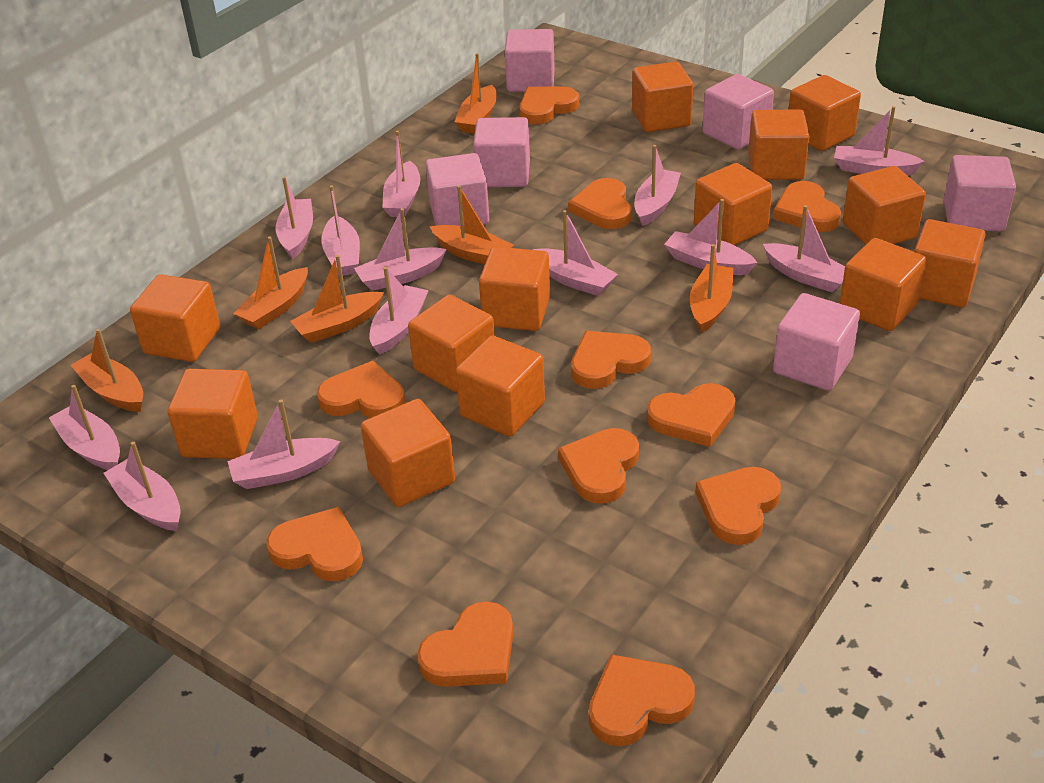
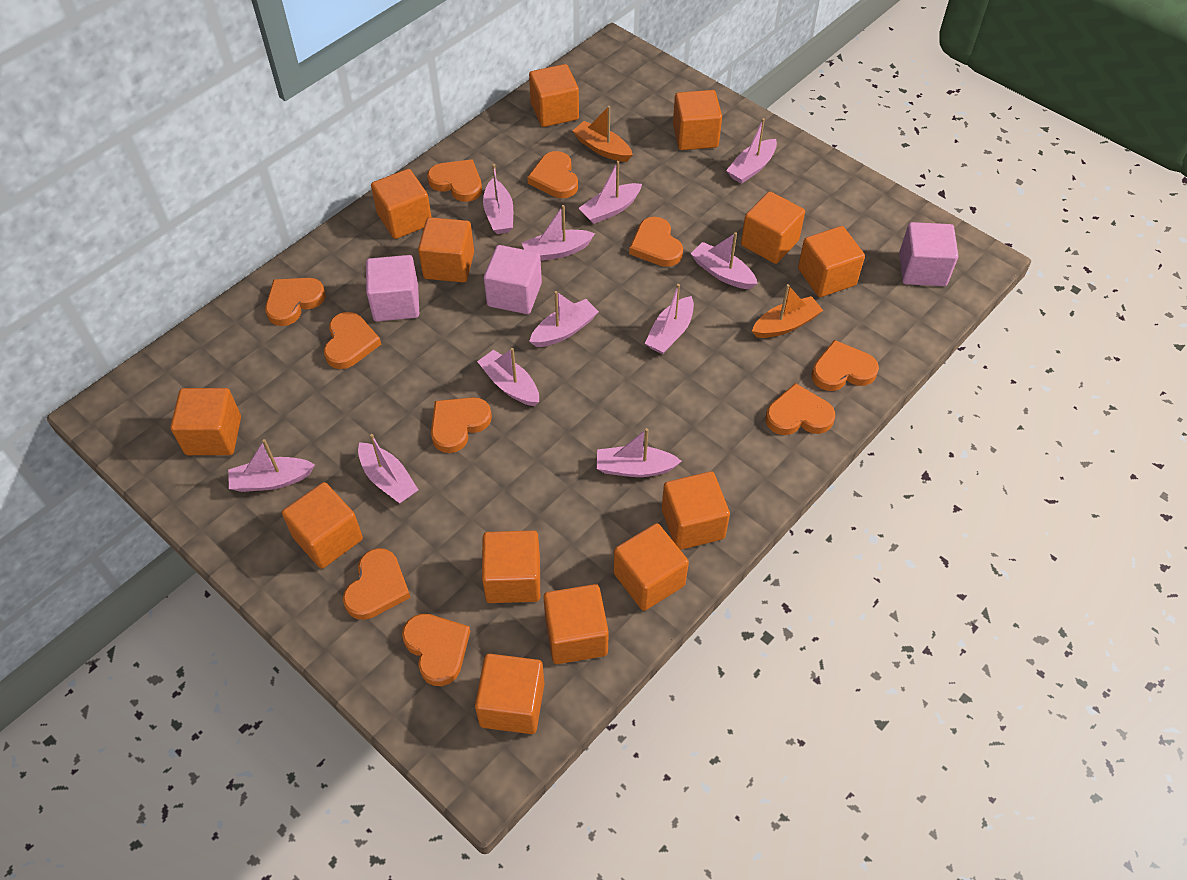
orange boat: [71,329,143,412] [233,236,308,329] [290,255,384,343] [430,185,514,264] [454,53,497,134] [690,244,733,333] = 6 -> [573,106,633,162] [752,284,823,338] = 2
orange heart: [266,507,363,581] [317,361,405,418] [417,601,513,687] [519,86,579,125] [558,428,639,504] [568,178,632,229] [571,331,651,389] [589,654,695,746] [647,383,736,447] [695,467,781,545] [773,181,841,232] = 11 -> [265,278,326,326] [324,312,381,369] [343,548,411,620] [402,614,470,686] [427,159,482,202] [431,397,492,453] [527,151,578,198] [629,217,683,267] [765,383,835,435] [811,340,879,391] = 10
pink boat: [49,385,120,470] [104,442,181,531] [227,399,340,489] [276,177,313,259] [321,185,360,276] [354,208,447,291] [369,267,429,355] [382,131,420,217] [533,210,618,296] [635,145,681,226] [664,199,757,275] [763,205,845,293] [834,106,925,176] = 13 -> [228,439,315,492] [358,434,418,503] [477,348,539,406] [483,164,513,234] [521,205,595,261] [529,291,599,347] [579,161,642,224] [597,428,682,477] [644,284,694,354] [690,232,758,289] [726,118,777,184] = 11
pink cube: [426,153,489,226] [473,117,530,187] [505,29,555,92] [702,74,774,150] [773,293,860,391] [944,155,1016,231] = 6 -> [366,255,419,321] [484,245,542,314] [899,222,958,286] = 3

